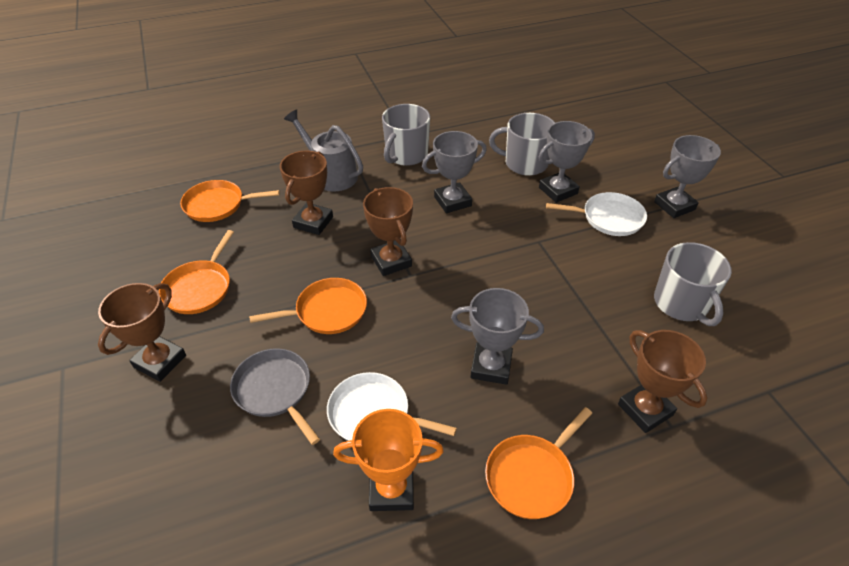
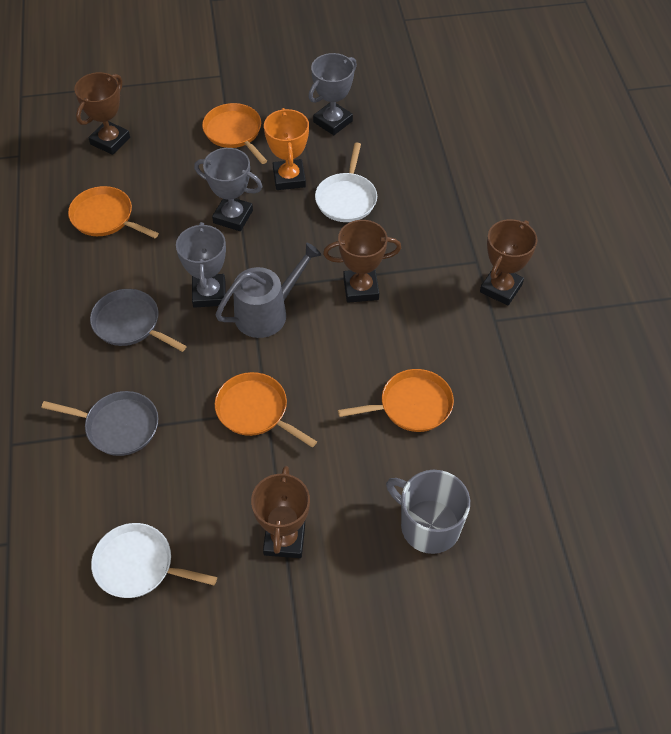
grey mug: [382,104,430,166] [489,113,555,176] [654,242,732,326] = 3 -> [386,470,470,554] = 1
grey pan: [230,348,320,445] = 1 -> [41,391,158,456] [90,289,187,352] = 2
grey trophy: [422,131,487,213] [451,288,544,385] [539,121,595,203] [654,135,721,218] = 4 -> [176,222,226,308] [194,148,263,231] [308,53,357,135] = 3

